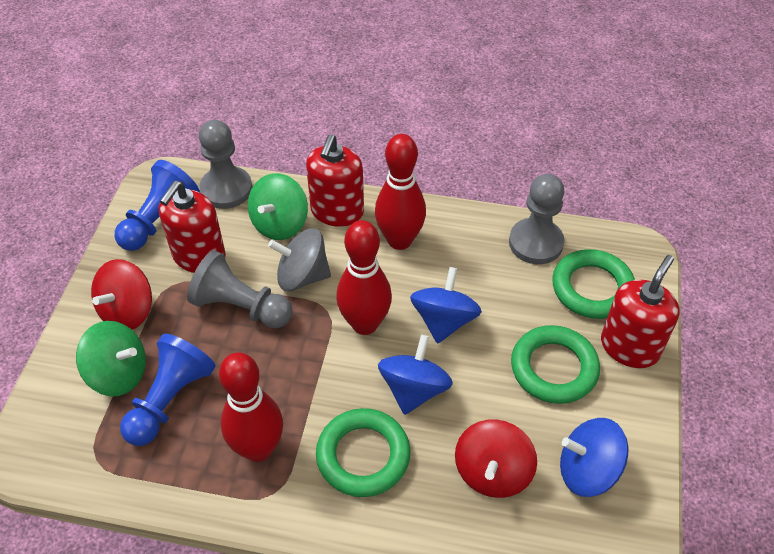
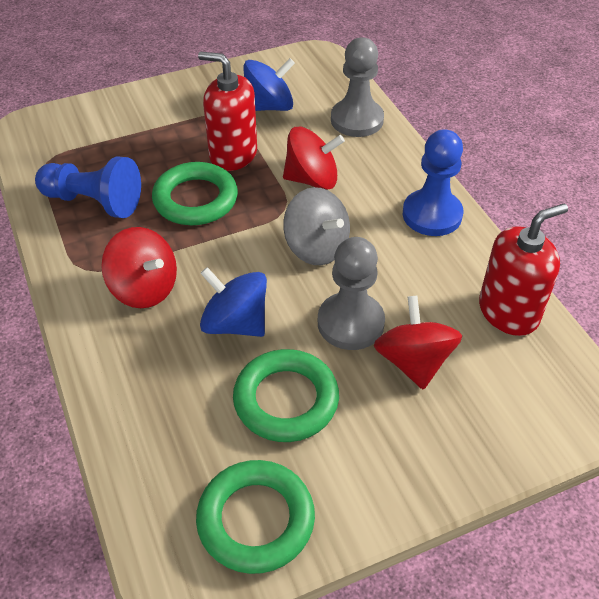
blue spinning top: [378,335,453,415] [410,267,482,344] [560,418,628,497] = 3 -> [200,267,267,337] [244,58,295,111] = 2
green spinning top: [76,321,146,396] [248,173,308,240] = 2 -> none = 0
grey pawn: [187,250,293,329] [199,120,252,209] [509,174,565,264] = 3 -> [318,237,385,350] [331,37,384,137] = 2
red bowling pin: [219,352,283,462] [336,220,392,335] [375,134,426,250] = 3 -> none = 0
red soap dispenser: [159,181,226,273] [306,134,364,227] [601,255,680,368] = 3 -> [198,52,257,171] [479,204,568,336] = 2
red spinning top: [91,259,152,330] [455,419,537,498] = 2 -> [101,227,177,308] [283,127,345,190] [373,296,462,390] = 3

